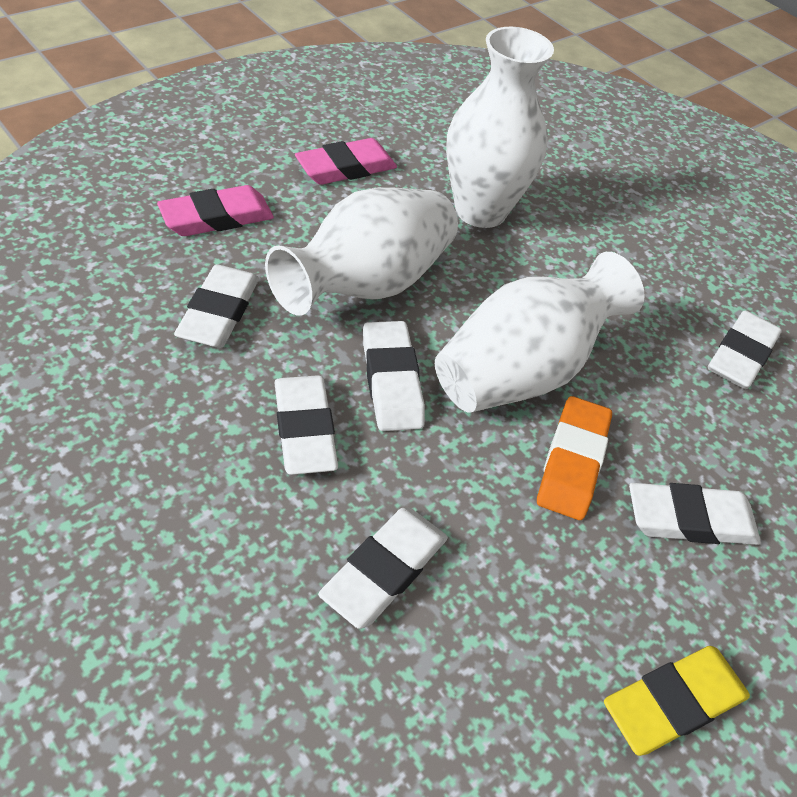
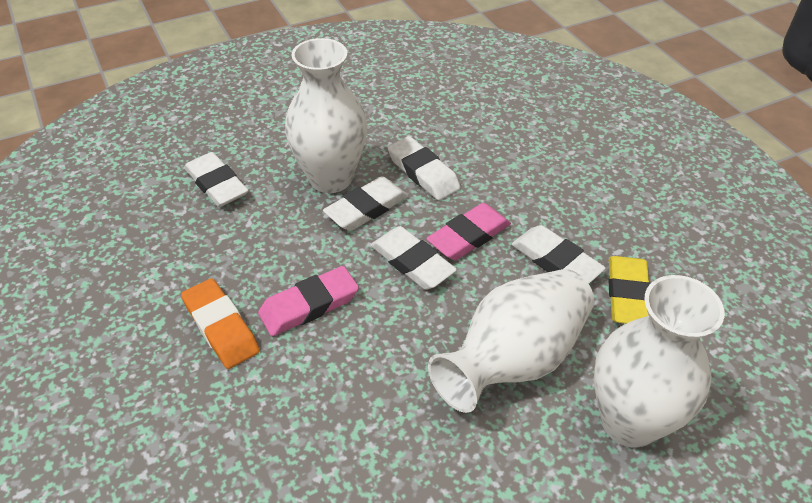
white eraser: [174,264,259,348] [274,375,338,475] [318,508,448,629] [363,321,425,431] [629,483,761,545] [708,311,782,389] = 6 -> [184,152,249,207] [323,176,408,231] [370,226,457,290] [388,136,461,200] [512,225,606,284] = 5

